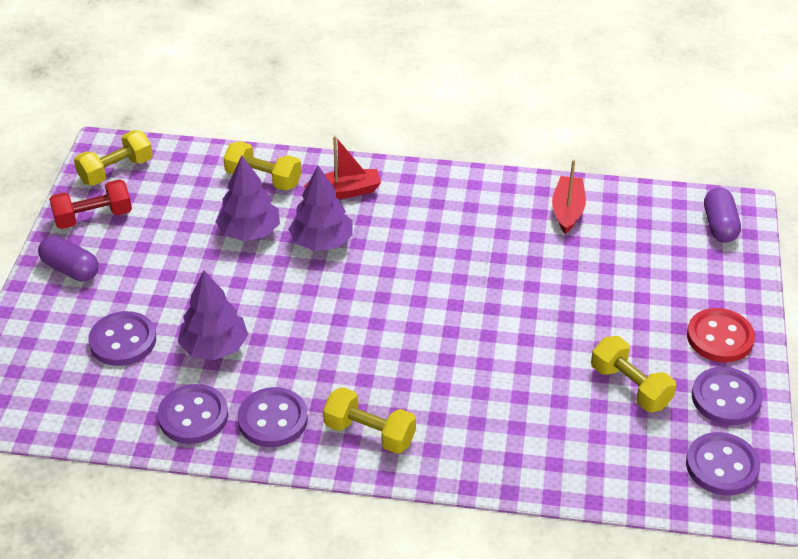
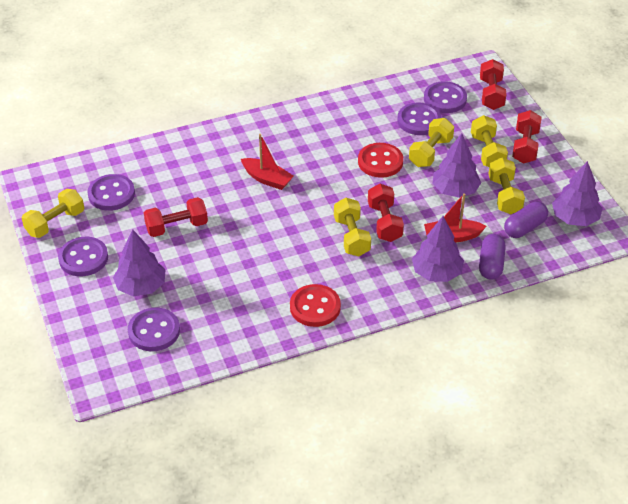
purple tree: [178,270,248,360] [215,155,280,241] [288,166,353,251] = 3 -> [113,229,166,296] [412,216,464,282] [432,133,481,198] [552,161,603,226] = 4
red button: [687,308,755,362] = 1 -> [290,284,341,327] [358,143,403,178] = 2
red dumbbell: [49,179,132,229] = 1 -> [144,197,208,237] [368,184,404,242] [480,59,506,110] [512,110,542,164] = 4
yellow dumbbell: [74,130,153,186] [223,141,302,191] [323,387,416,454] [591,336,676,412] = 4 -> [22,189,84,238] [334,197,371,256] [409,118,454,167] [471,115,508,167] [489,157,525,214] = 5

